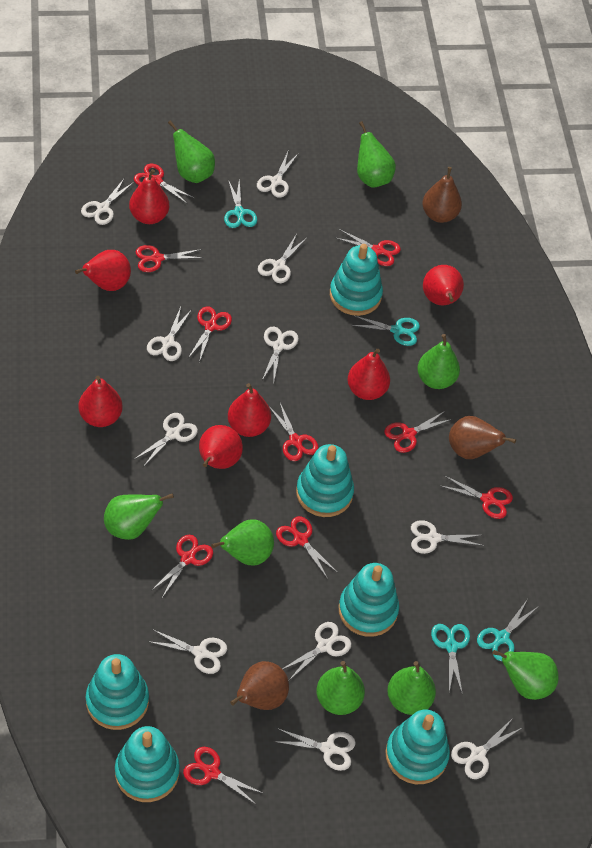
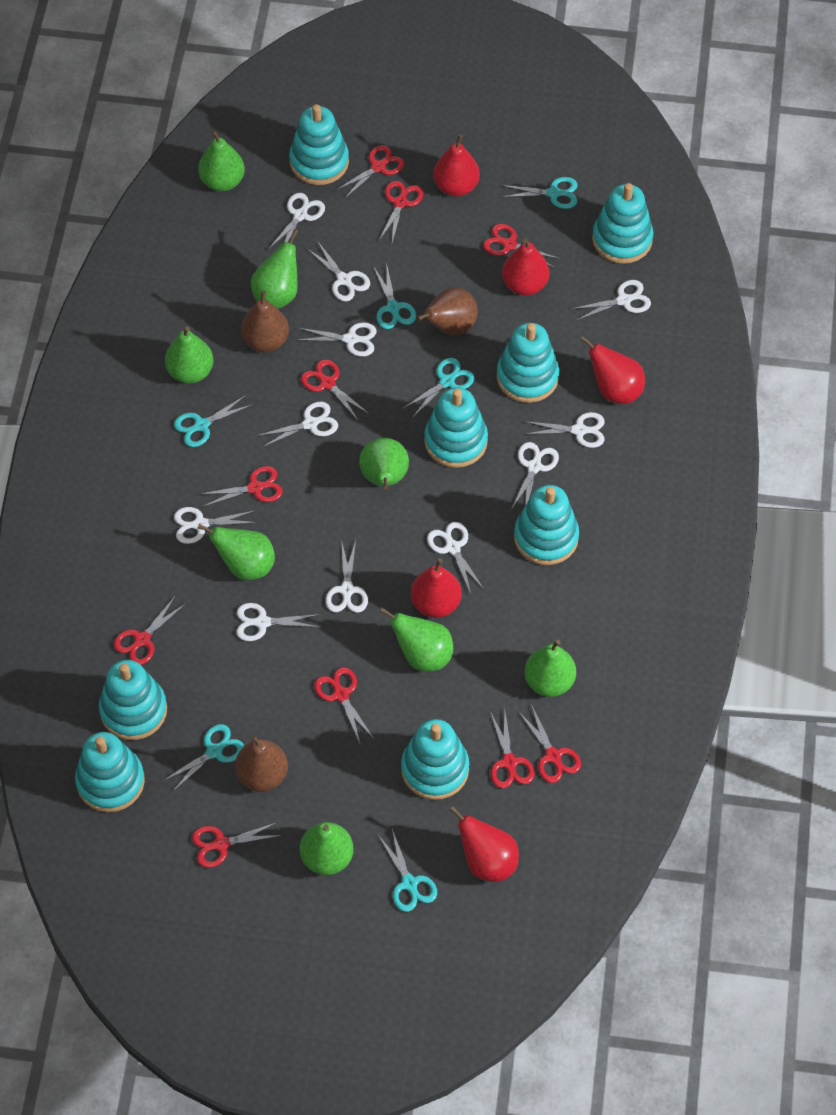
red pear: [75,250,131,291] [78,376,123,427] [129,169,169,224] [199,425,243,469] [228,383,271,437] [347,349,390,400] [423,265,464,305] = 7 -> [411,558,462,618] [433,134,480,197] [450,806,519,882] [502,238,549,296] [580,336,645,404] = 5
turquoise scissors: [224,180,257,228] [350,315,420,346] [431,624,470,695] [477,600,539,661] = 4 -> [163,724,244,792] [174,395,253,447] [373,266,416,329] [378,829,437,912] [404,358,475,418] [501,177,577,209] = 6
turquoise stacking toy: [86,654,149,730] [115,726,180,802] [296,444,354,517] [330,244,383,316] [338,563,399,637] [385,710,450,784] = 6 -> [75,732,145,812] [99,660,167,740] [289,104,349,185] [401,719,469,800] [424,387,488,468] [497,323,559,403] [514,485,579,565] [592,183,653,264] = 8

